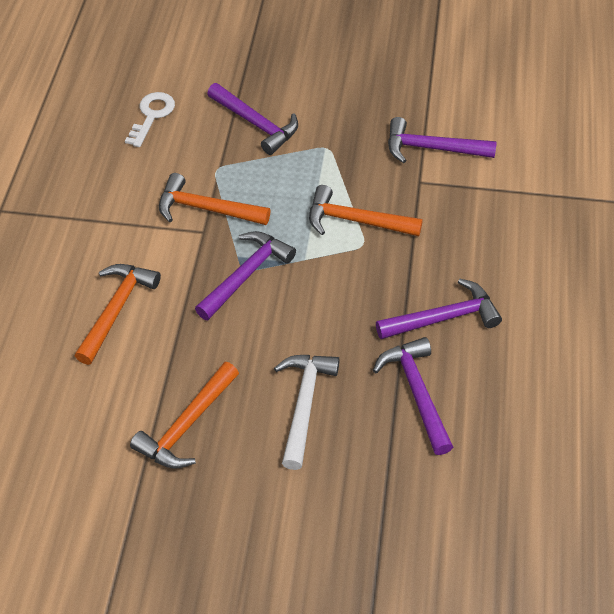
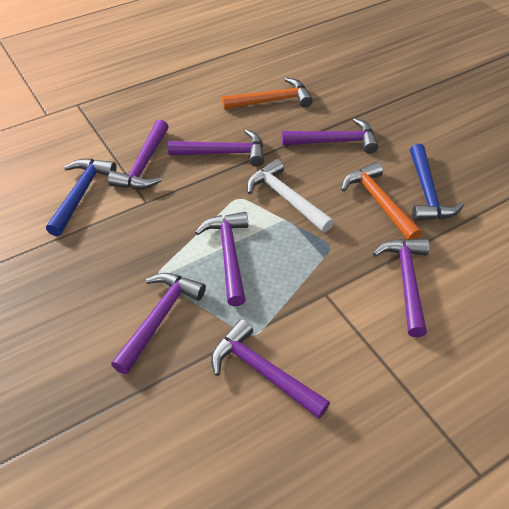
blue hammer: none = 0 -> [46,159,117,236] [410,144,464,221] = 2
orange hammer: [75,264,161,365] [130,362,239,469] [159,173,270,225] [309,185,423,236] = 4 -> [222,77,313,110] [341,162,422,240] = 2
purple hammer: [195,231,296,320] [207,83,298,155] [373,337,453,455] [376,279,502,339] [388,117,497,163] = 5 -> [108,120,169,189] [111,273,206,374] [168,129,264,166] [195,212,248,306] [211,319,330,419] [282,118,379,154] [373,238,429,337] = 7
white key: [125,92,175,147] = 1 -> none = 0

